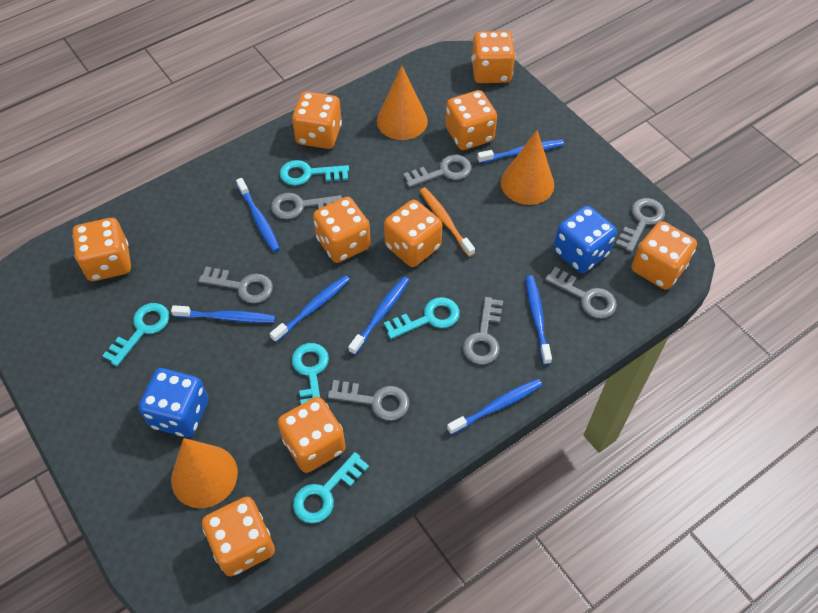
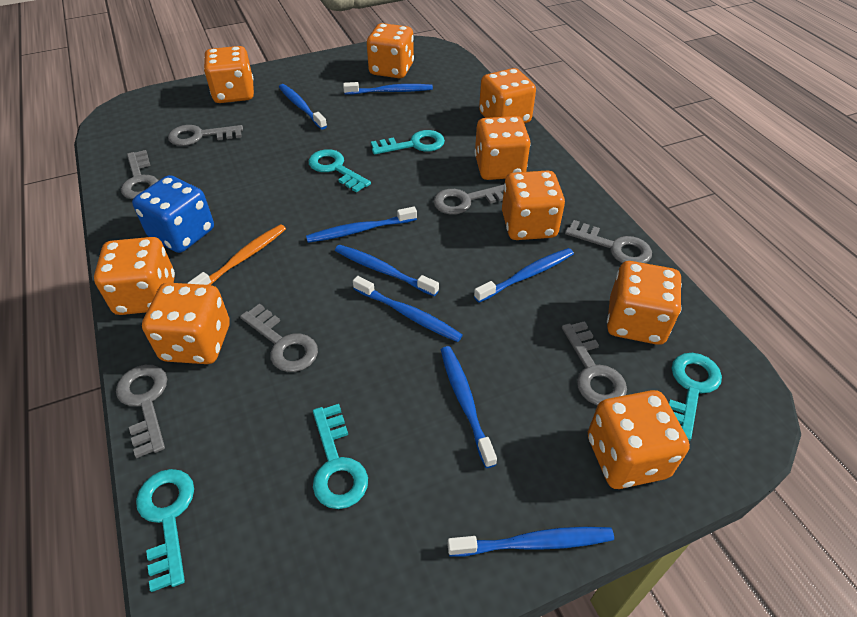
blue dice: [138,368,209,438] [553,206,617,273] = 2 -> [132,175,214,253] = 1
blue toothbrush: [171,305,275,323] [236,178,280,252] [270,275,350,342] [348,276,409,355] [447,379,542,435] [477,139,564,163] [526,275,552,365] = 7 -> [279,84,327,130] [306,206,417,243] [335,245,439,296] [343,82,433,95] [353,276,463,342] [441,346,497,468] [447,527,614,557] [474,248,574,303] = 8
orange cone: [171,438,238,508] [377,65,428,140] [501,130,554,205] = 3 -> none = 0

